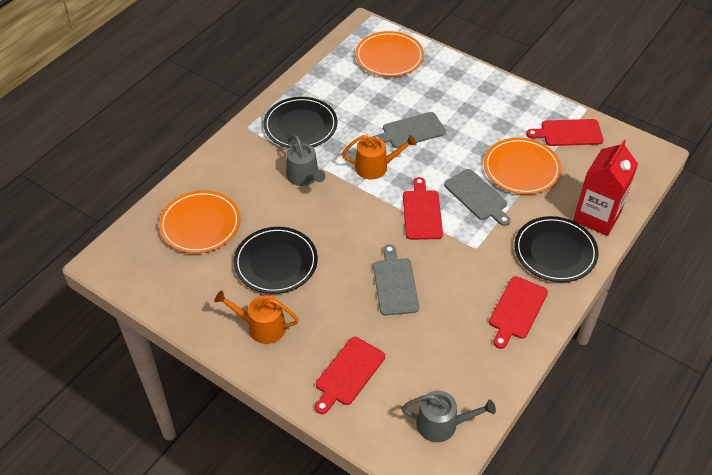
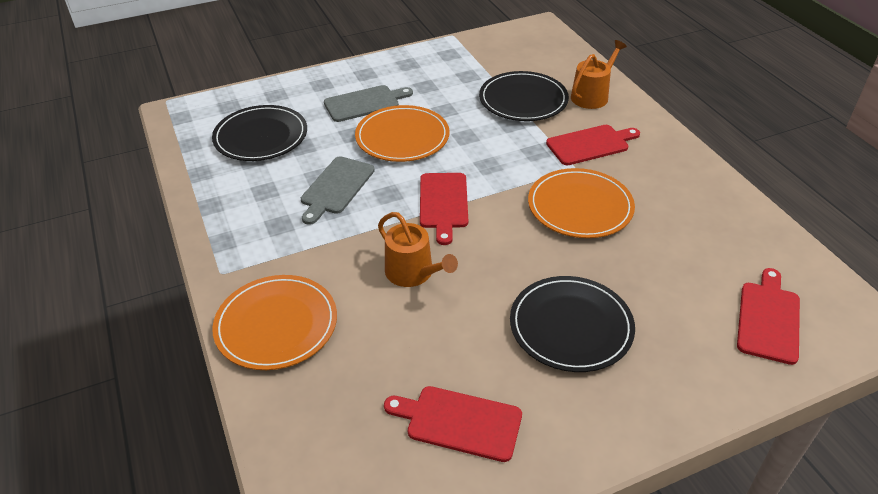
grey cutting board: [372,112,446,148] [373,244,419,316] [444,169,511,226] = 3 -> [301,156,375,225] [324,85,413,122] = 2
grey watering can: [286,135,326,186] [401,390,496,442] = 2 -> none = 0
red carton: [573,139,638,236] = 1 -> none = 0

